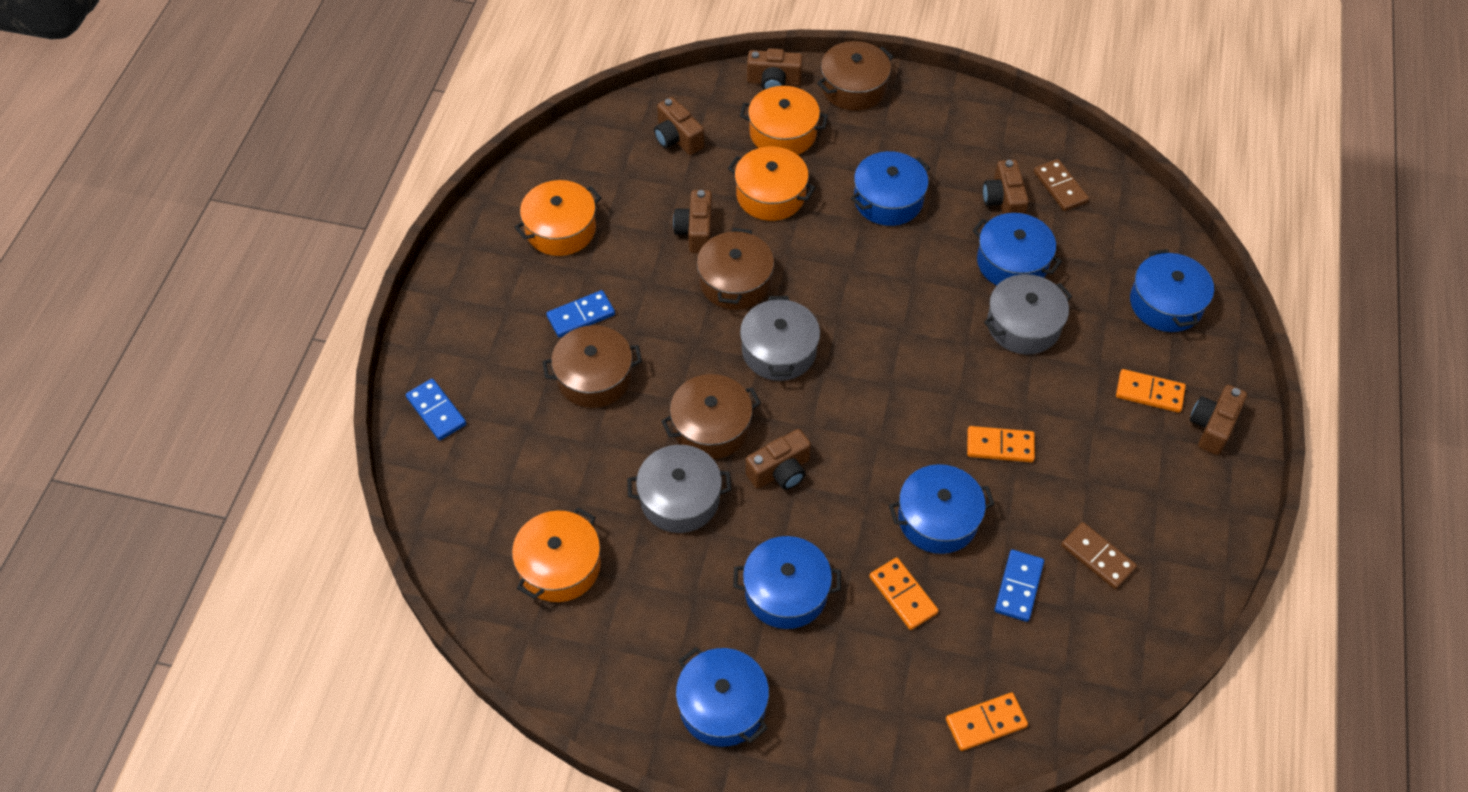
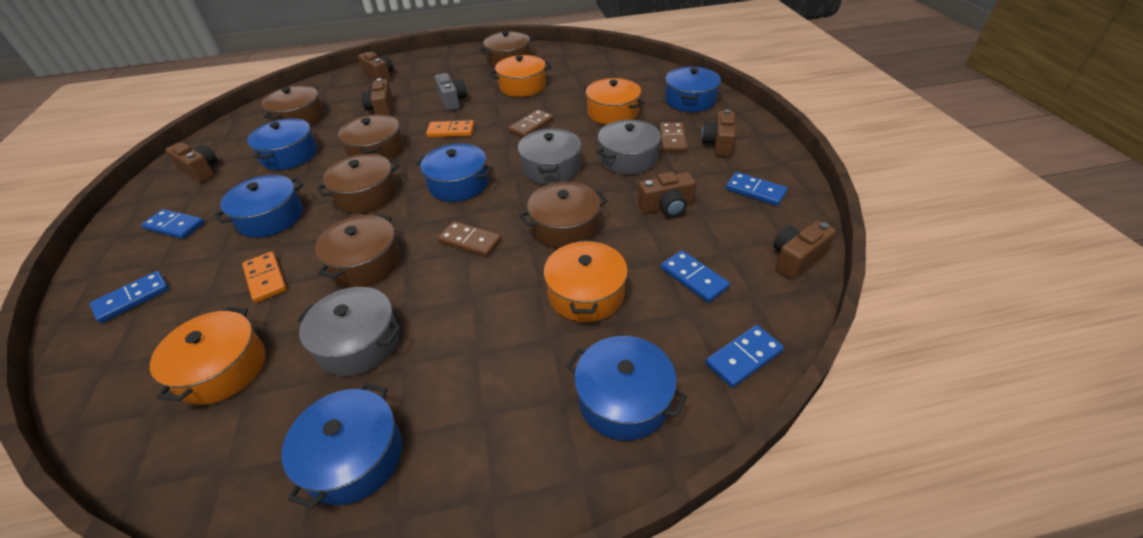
blue domino: [406,379,466,440] [546,290,615,338] [995,550,1044,622] = 3 -> [90,271,169,323] [141,209,205,239] [661,250,730,303] [706,325,784,388] [726,172,788,206] = 5
brown domino: [1034,159,1089,211] [1061,522,1137,589] = 2 -> [438,221,502,257] [508,110,554,138] [660,122,688,152] = 3
brown pot: [543,325,642,408] [661,374,761,459] [697,228,774,310] [817,41,893,111] = 4 -> [261,85,324,126] [315,213,400,288] [317,154,399,213] [338,114,404,160] [480,31,534,68] [519,182,607,249] = 6
grey camera: none = 0 -> [435,73,467,111] = 1
orange domino: [869,557,938,630] [946,693,1028,751] [967,426,1035,462] [1116,369,1186,413] = 4 -> [242,252,287,303] [426,120,474,138] = 2

